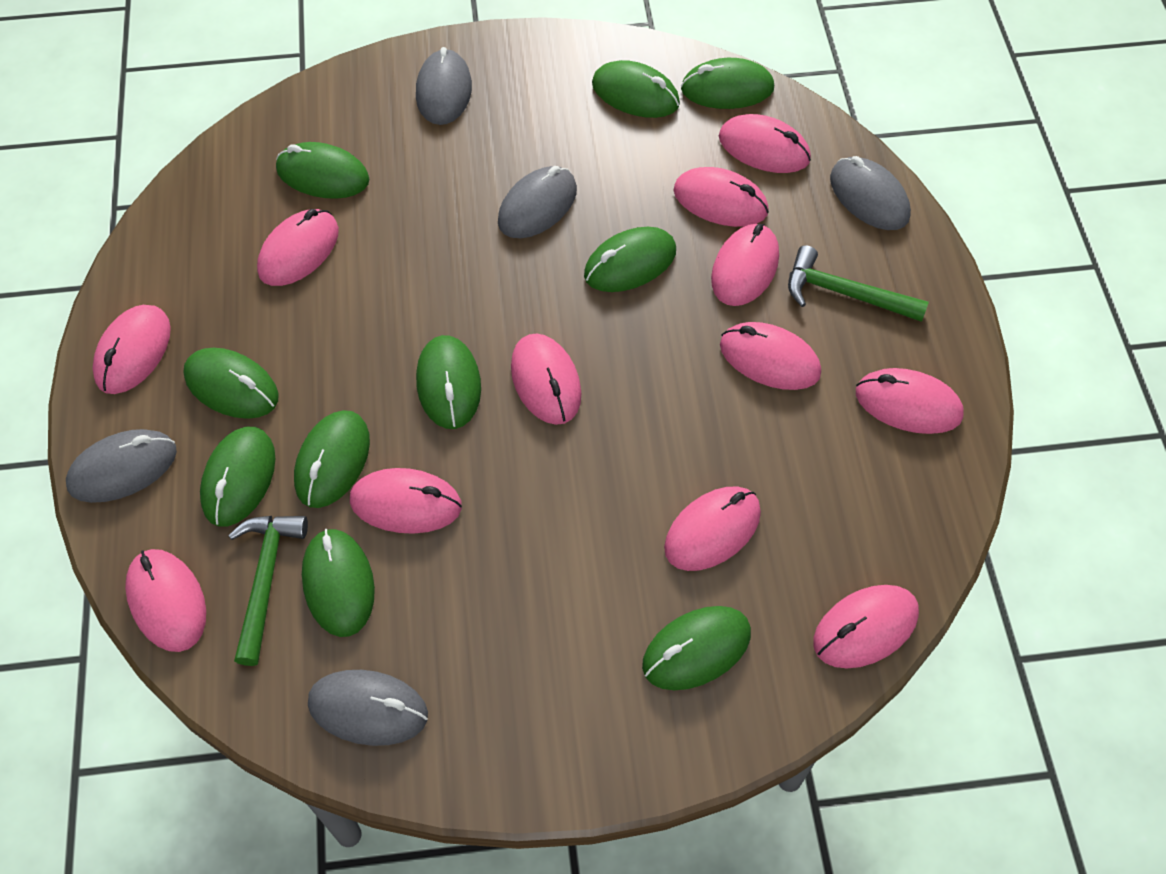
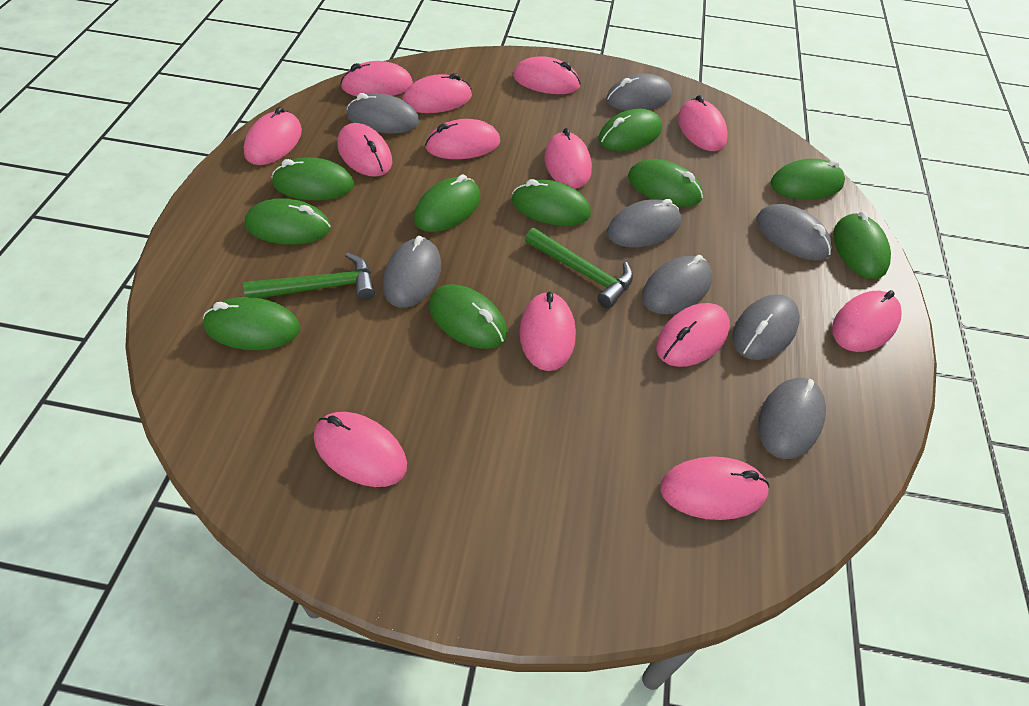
grey mouse: [66,429,177,503] [308,670,428,746] [416,47,472,125] [498,166,577,238] [830,156,911,230] = 5 -> [347,93,420,134] [383,236,442,308] [606,74,672,111] [607,199,681,247] [642,255,712,314] [732,294,800,360] [756,204,832,261] [758,378,826,459] = 8
pink mouse: [93,305,171,394] [125,549,206,652] [257,209,339,286] [350,468,462,534] [511,334,581,425] [664,486,761,571] [674,167,769,227] [711,224,779,306] [719,114,811,173] [720,322,821,390] [813,585,919,668] [856,368,964,434] = 12 -> [244,107,302,165] [314,412,407,487] [338,123,392,177] [340,61,413,96] [402,73,472,113] [425,119,500,159] [513,56,581,94] [520,292,576,371] [544,128,592,189] [656,303,730,367] [660,457,769,520] [678,95,727,151] [832,290,902,352] = 13

